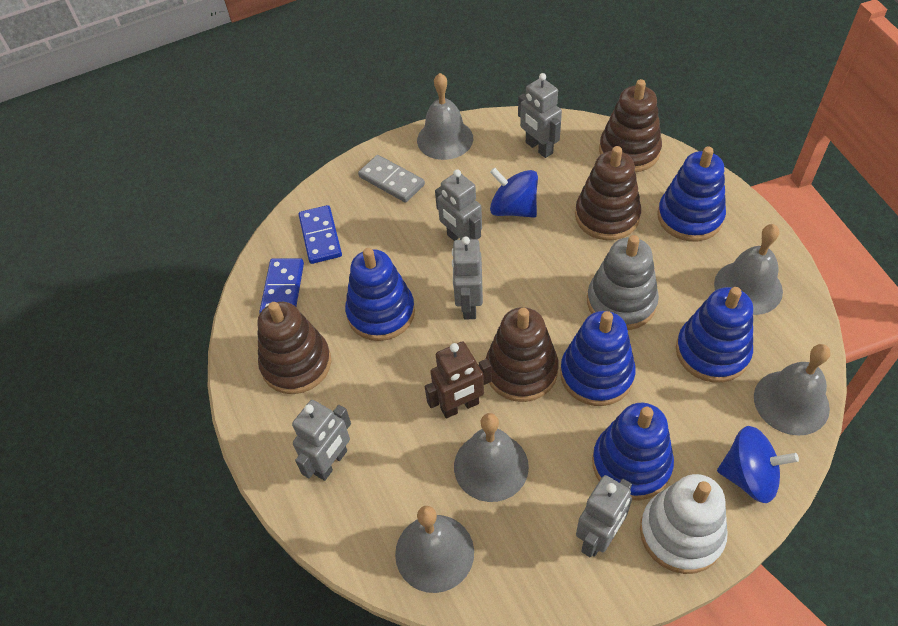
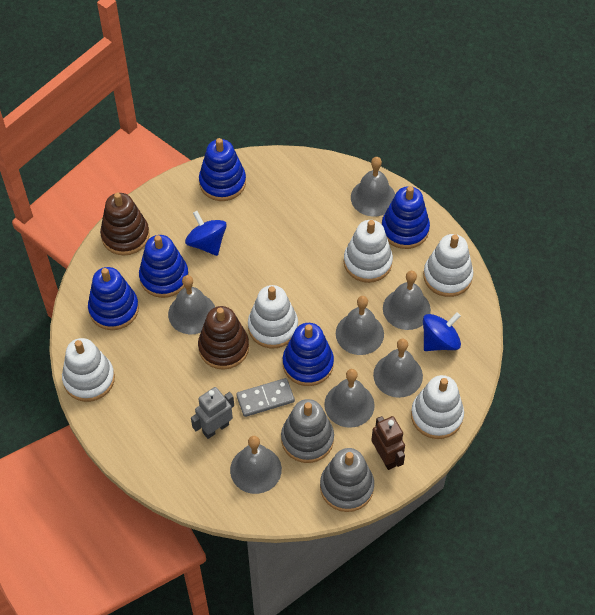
blue domino: [259,258,304,313] [298,205,342,264] = 2 -> none = 0
brown stacking toy: [257,302,331,394] [486,307,559,402] [575,146,641,240] [599,79,662,172] = 4 -> [100,193,150,255] [198,306,249,370] = 2
grey bell: [395,506,474,593] [417,73,473,160] [454,413,529,502] [714,224,783,315] [754,344,830,436] = 5 -> [168,275,215,334] [230,436,282,494] [324,369,375,428] [336,296,384,355] [351,157,396,217] [373,339,423,398] [383,271,431,330] = 7
grey robot: [292,400,351,481] [435,169,482,241] [452,236,483,319] [518,73,562,158] [576,475,632,557] = 5 -> [191,387,234,439] = 1
grey stacking toy: [587,235,659,330] = 1 -> [281,399,334,463] [320,448,374,512] = 2
white stacking toy: [640,474,728,574] = 1 -> [62,338,115,402] [248,285,298,348] [344,220,393,283] [411,375,464,439] [423,234,473,297] = 5

